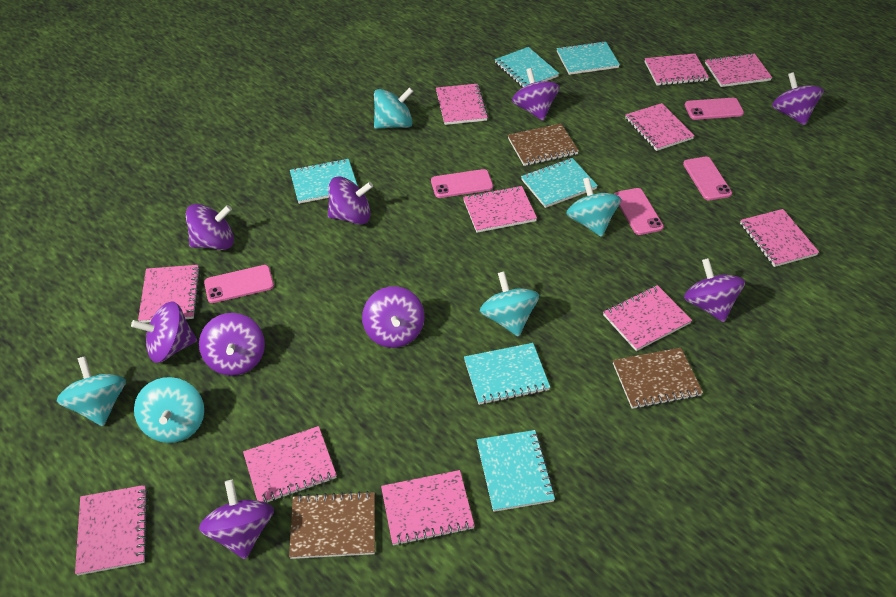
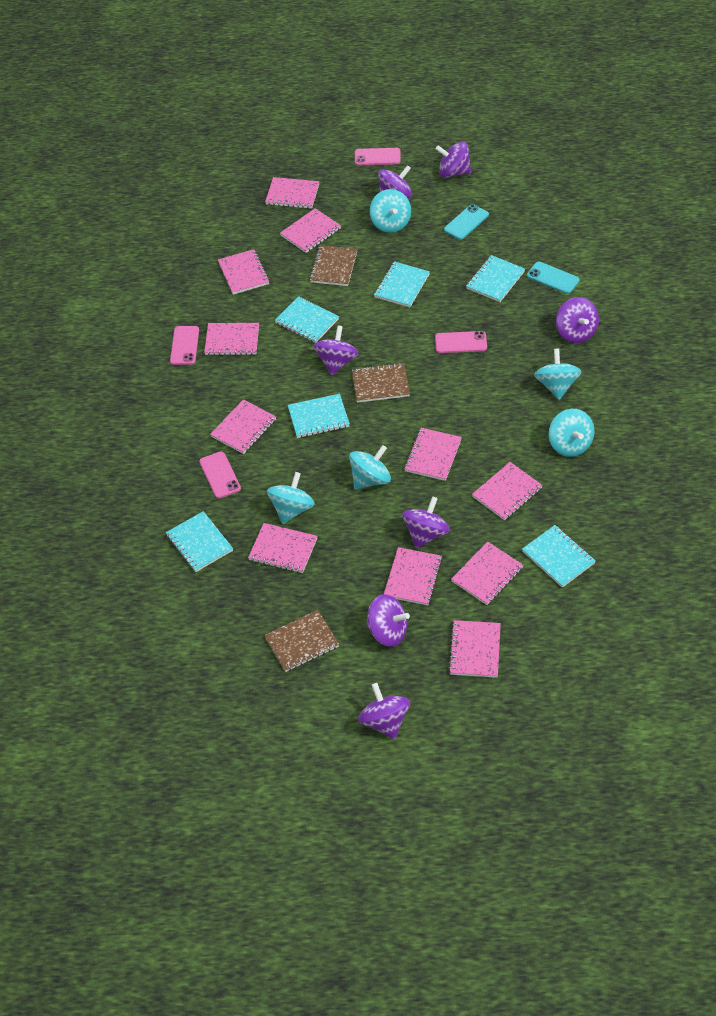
pink phone: [204,265,274,303] [431,169,493,198] [615,188,664,235] [683,157,732,200] [685,98,744,120] = 5 -> [170,326,199,365] [199,452,241,498] [355,148,401,165] [435,331,487,353] = 4
purple spinning top: [131,301,197,363] [186,204,234,250] [199,313,265,376] [199,480,274,560] [328,177,373,225] [362,286,424,348] [512,68,560,121] [684,258,745,322] [772,72,824,125] = 9 -> [313,325,359,375] [358,683,410,739] [366,594,410,647] [378,165,412,199] [402,496,450,549] [436,142,471,178] [556,297,599,343] = 7
turquoise phone: none = 0 -> [444,204,489,240] [527,262,580,294] = 2

